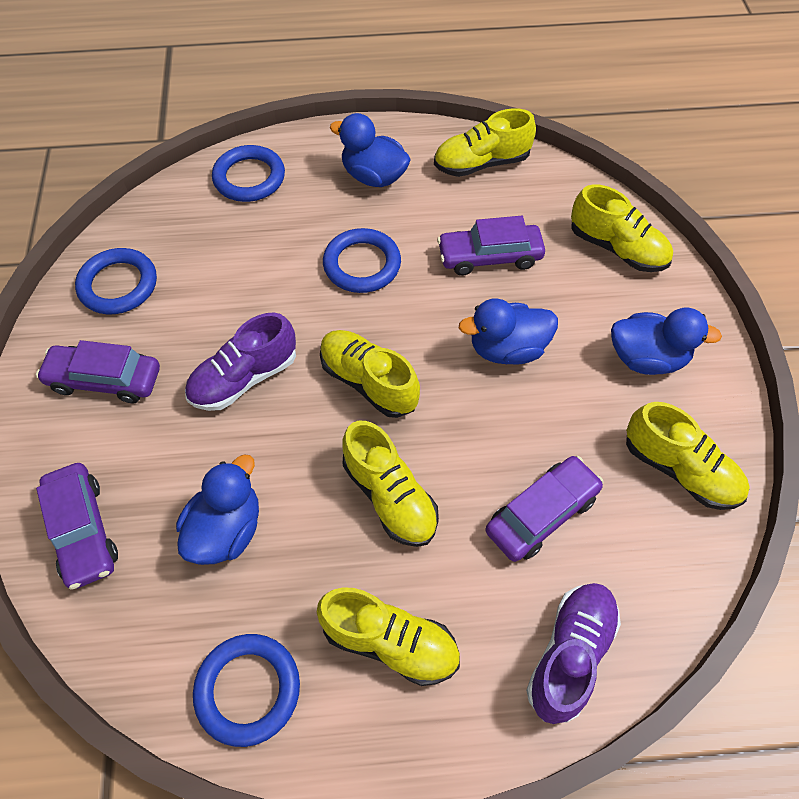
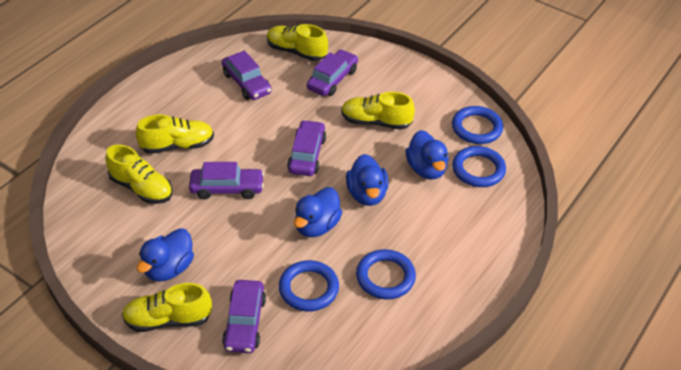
purple car: [36,340,160,403] [36,463,118,590] [437,216,545,276] [486,456,604,562] = 4 -> [189,162,264,200] [222,51,272,100] [222,280,266,353] [287,120,326,176] [307,49,358,96] = 5
purple shoe: [185,313,296,411] [526,583,621,724] = 2 -> none = 0
yellow shoe: [317,587,460,686] [320,330,420,418] [342,421,439,547] [434,108,536,177] [571,184,673,272] [626,402,750,510] = 6 -> [105,144,172,204] [122,283,212,332] [136,114,214,154] [267,24,328,61] [341,92,415,130] = 5

